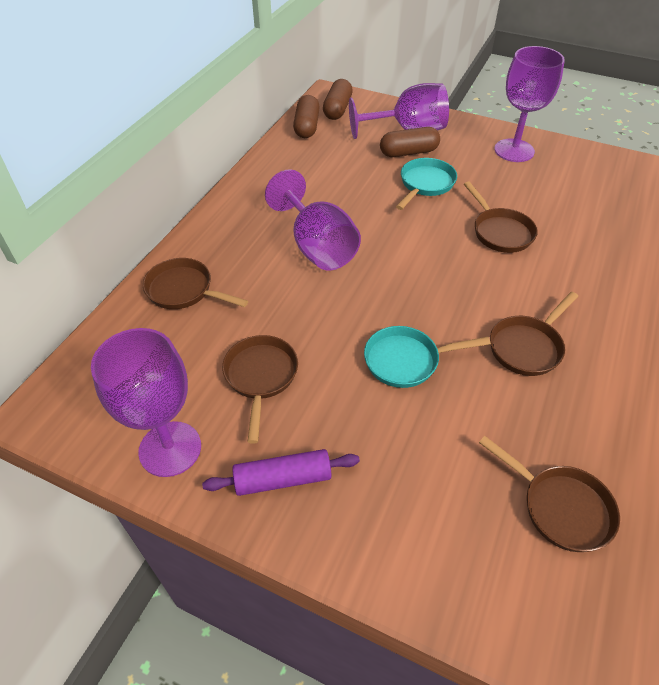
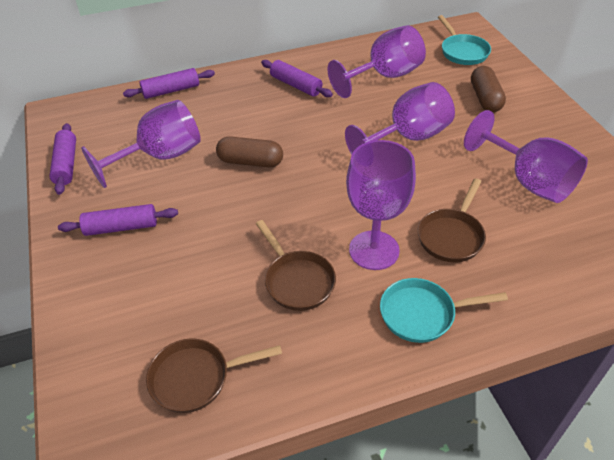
brown capsule: [293,95,320,138] [323,79,353,120] [380,127,440,157] = 3 -> [216,136,283,168] [471,66,506,112] = 2
brown pan: [143,258,248,309] [222,335,298,444] [464,182,537,253] [479,436,620,552] [490,292,578,376] = 5 -> [146,339,282,413] [256,220,336,311] [418,178,486,262] = 3
purple goblet: [91,328,201,477] [265,169,361,271] [349,83,449,139] [494,46,565,162] = 4 -> [81,100,201,188] [327,25,426,98] [345,82,455,154] [346,140,416,270] [464,110,588,203] = 5
purple rolling pin: [202,449,360,496] = 1 -> [49,123,76,195] [58,204,178,236] [123,68,215,99] [261,60,333,97] = 4

